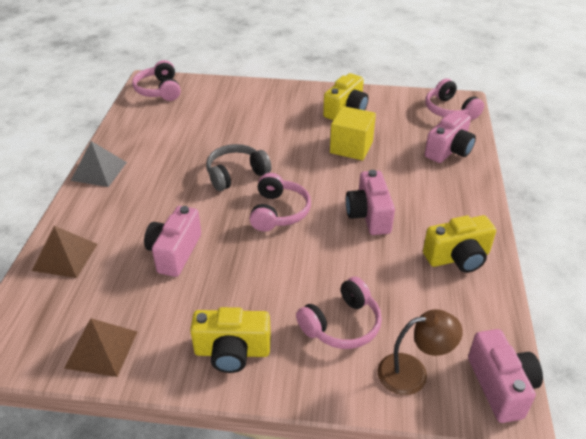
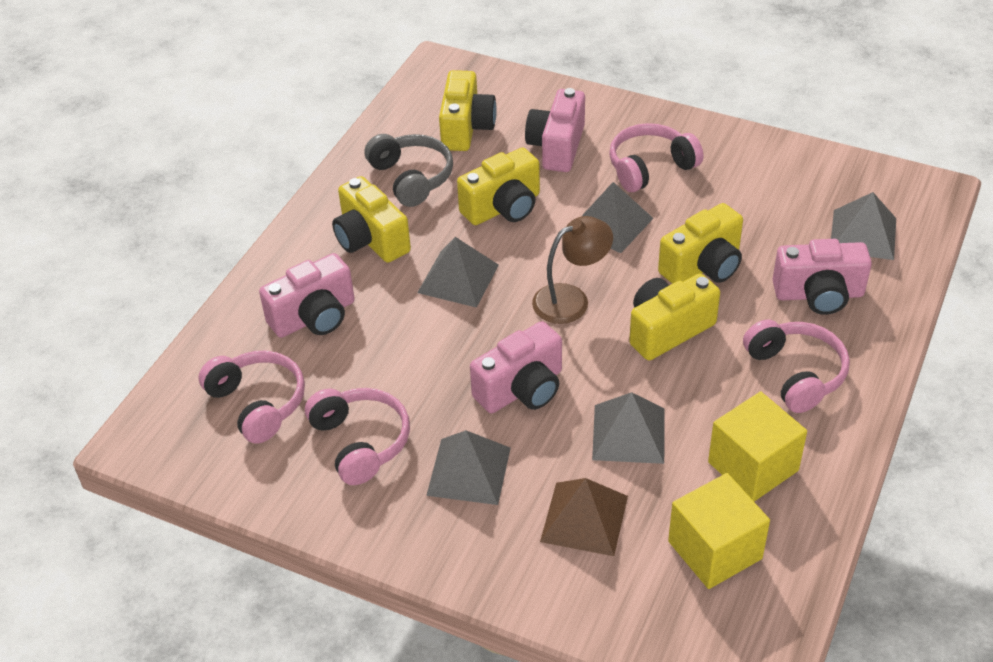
brown pyramid: [32,226,98,278] [64,318,137,377] = 2 -> [540,478,628,556] = 1
grey pyramid: [71,141,127,187] = 1 -> [417,237,499,308] [426,430,511,505] [582,182,653,253] [592,392,665,464] [831,192,896,260] = 5
yellow camera: [190,307,271,373] [323,73,369,120] [423,215,496,273] = 3 -> [332,176,411,263] [439,70,497,151] [457,148,540,225] [629,273,720,360] [658,203,743,284] = 5
yellow cube: [330,106,376,161] = 1 -> [668,473,770,589] [708,391,807,502] = 2

